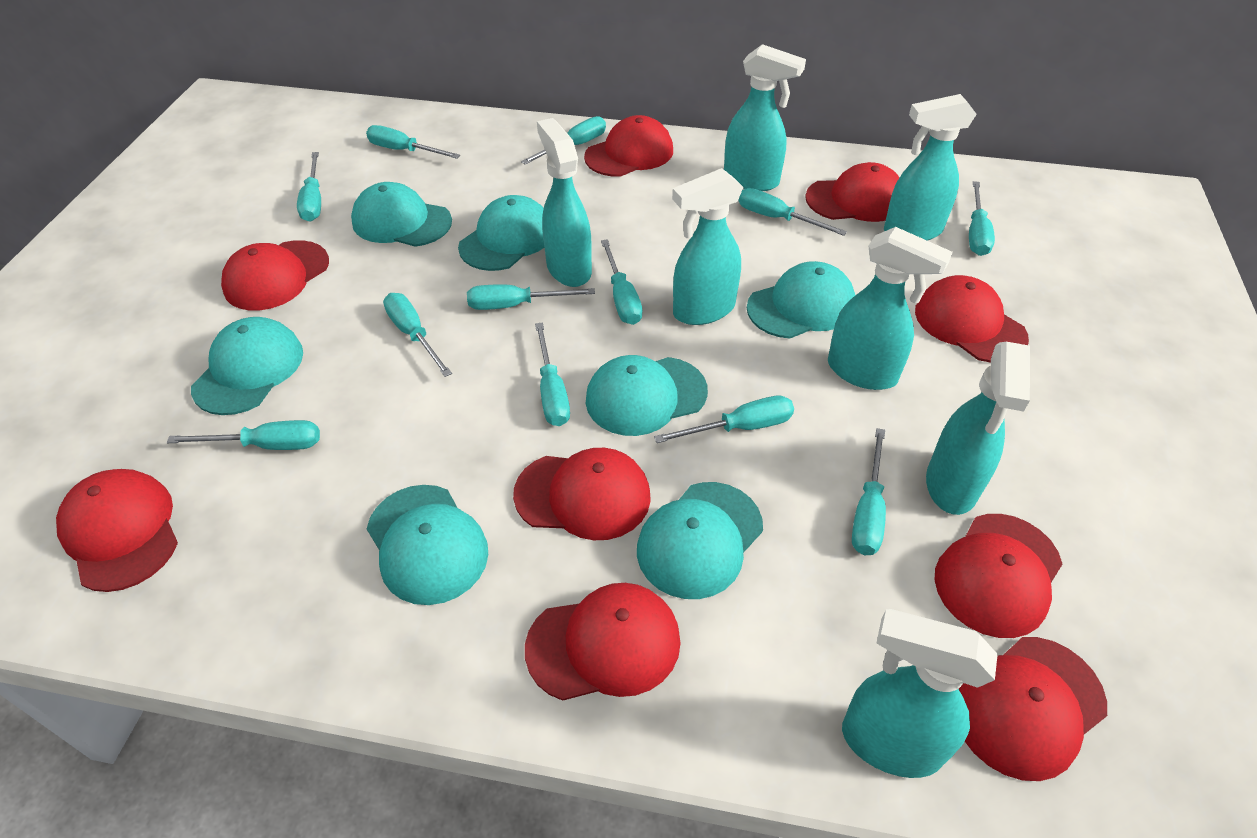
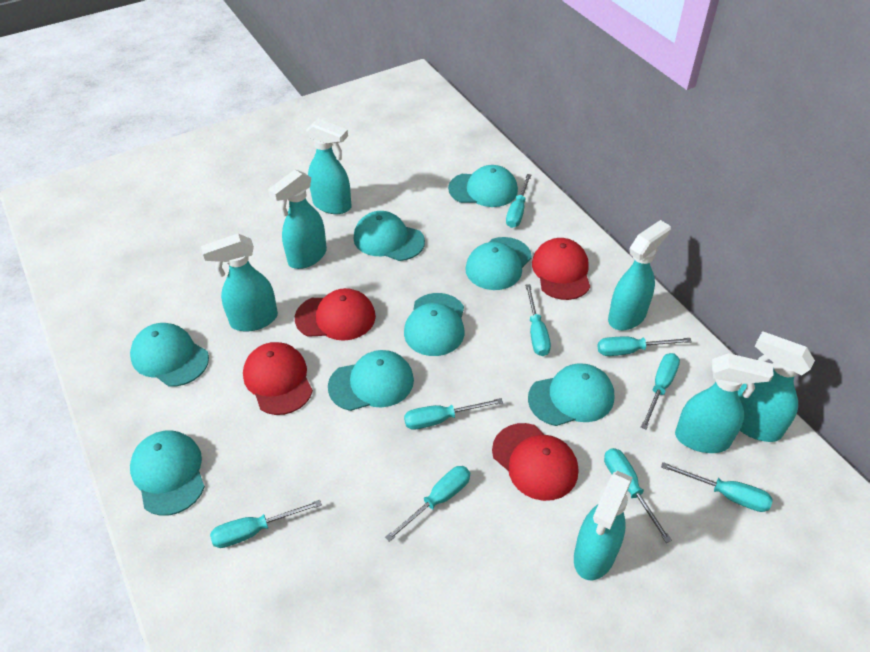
red cap: [56,469,178,592] [221,240,329,310] [513,448,651,540] [525,583,681,701] [584,115,673,177] [805,162,900,222] [915,275,1029,363] [935,514,1062,638] [959,637,1107,781] = 9 -> [243,342,313,415] [295,288,376,341] [492,423,578,501] [532,238,590,300] = 4
turquoise cap: [191,317,303,415] [351,182,452,247] [367,485,488,605] [458,195,544,271] [586,355,708,436] [637,482,763,599] [747,261,855,339] = 7 -> [130,323,209,387] [130,430,205,516] [328,350,414,411] [354,211,425,261] [404,293,464,356] [448,165,518,207] [465,237,532,290] [528,363,614,426] = 8
turquoise screwdriver: [167,420,320,450] [297,152,321,221] [366,125,460,159] [383,293,452,377] [467,284,595,310] [521,116,606,164] [535,322,570,426] [601,239,642,325] [654,395,794,443] [738,188,847,236] [852,428,886,555] [969,181,995,256] = 12 -> [210,500,322,548] [385,466,470,542] [404,398,503,430] [506,174,531,228] [525,284,551,356] [597,337,692,356] [604,448,672,543] [641,353,680,429] [661,462,773,512] = 9

